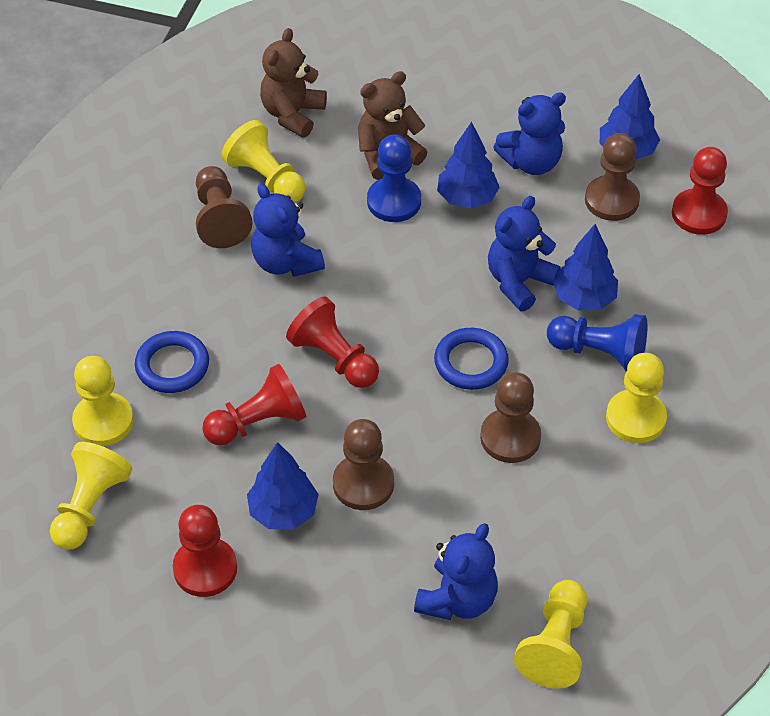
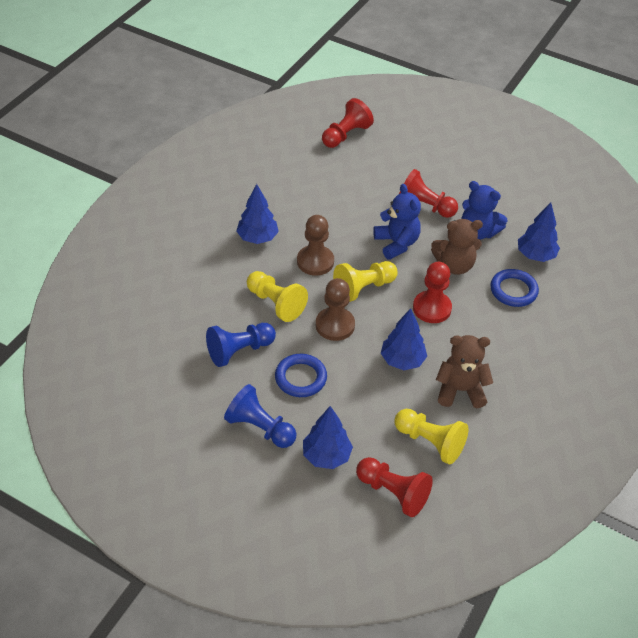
blue teddy bear: [251,184,325,277] [414,523,498,620] [488,196,561,311] [493,92,566,175] = 4 -> [373,184,421,260] [461,181,507,240] = 2
brown pawn: [196,166,253,248] [333,419,394,510] [480,372,541,463] [585,133,640,221] = 4 -> [297,215,334,276] [316,278,355,341] = 2
yellow pawn: [50,442,132,550] [72,356,134,446] [221,120,305,203] [514,580,587,688] [606,353,667,443] = 5 -> [247,271,308,322] [333,261,398,302] [395,409,469,464] = 3

